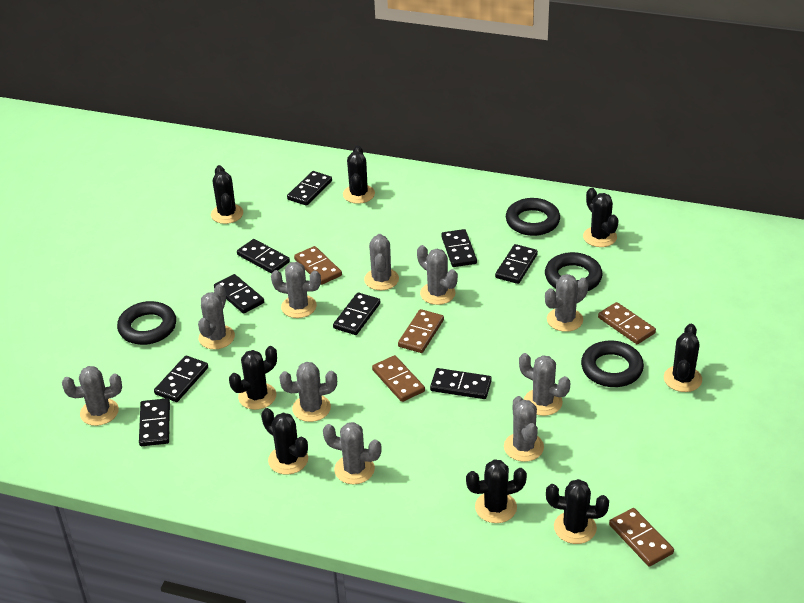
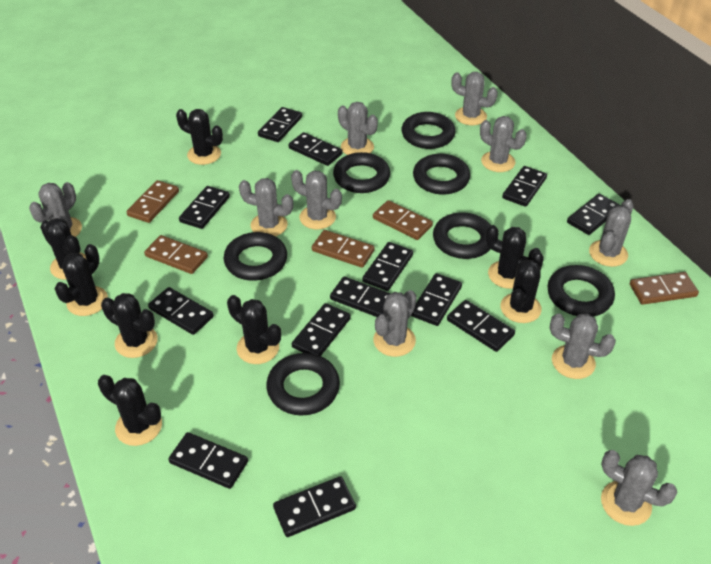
black domino: [139,398,170,446] [154,355,208,402] [214,274,264,314] [237,239,290,274] [287,171,332,206] [333,292,380,335] [430,368,492,399] [441,229,477,267] [495,244,538,284] = 9 -> [148,287,214,335] [168,432,248,489] [179,186,230,229] [258,107,302,142] [273,476,356,537] [289,132,343,166] [292,303,351,356] [330,277,391,317] [362,242,413,291] [411,273,462,326] [447,300,515,352] [502,166,547,207] [567,194,621,235] = 13
black ring: [117,301,176,345] [506,198,560,236] [545,252,602,291] [581,340,644,387] = 4 -> [224,232,287,281] [266,353,340,416] [333,152,390,193] [402,112,455,149] [413,154,470,195] [433,212,491,259] [548,265,615,317] = 7

